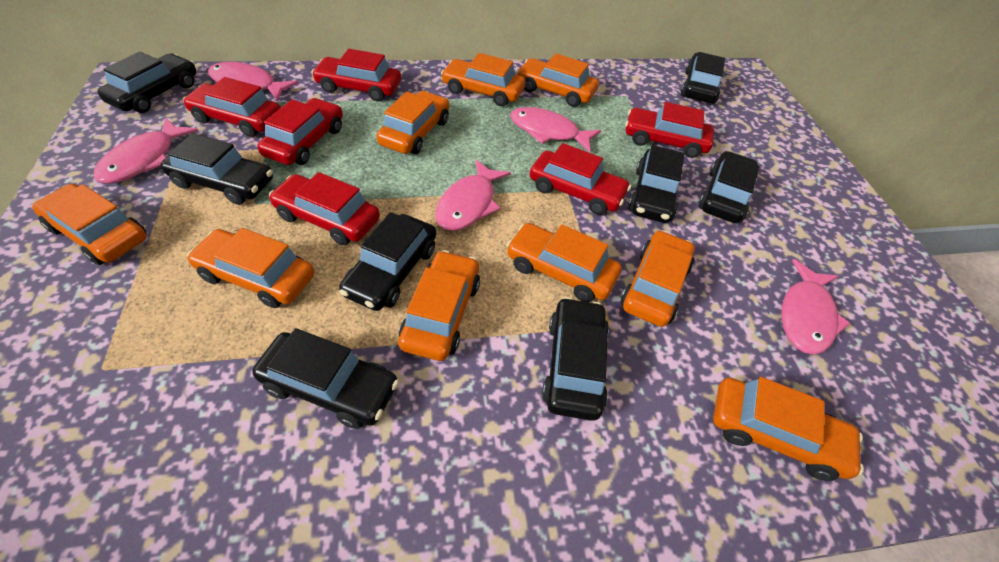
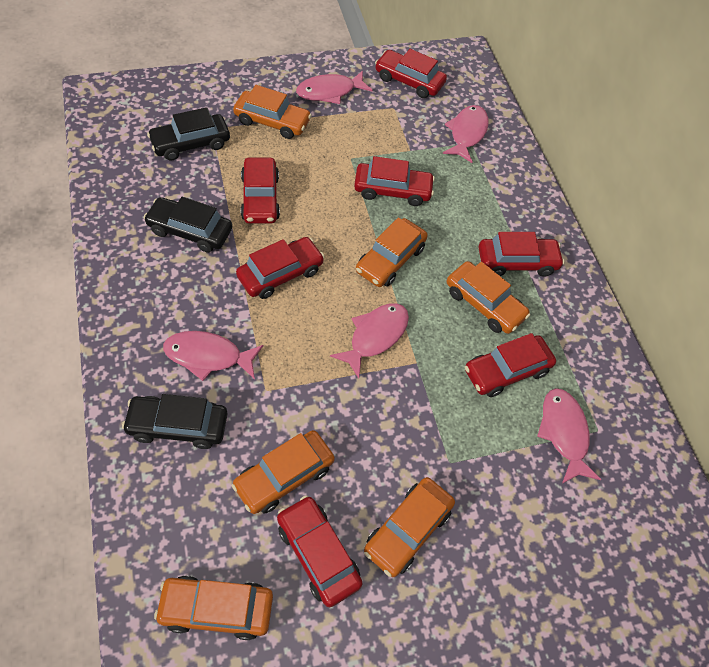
black car: [98,52,197,113] [161,133,273,205] [252,328,399,429] [339,212,436,311] [542,297,609,421] [628,145,684,223] [681,52,725,104] [698,151,760,223] = 8 -> [122,394,227,449] [144,197,232,253] [147,107,230,161] = 3
orange car: [32,184,147,265] [187,228,315,308] [376,91,449,154] [398,250,480,361] [441,53,525,106] [506,223,622,302] [517,53,599,107] [621,230,695,327] [713,377,864,481] = 9 -> [154,576,273,640] [232,430,335,514] [233,85,312,139] [356,218,428,287] [364,477,455,577] [447,261,530,334] = 6
red car: [183,77,281,137] [257,98,343,165] [269,172,380,245] [312,49,401,101] [530,143,631,215] [625,102,714,158] = 6 -> [236,237,325,299] [241,157,280,224] [277,495,363,607] [354,156,435,206] [375,49,447,98] [465,333,556,397] [479,232,565,277] = 7

